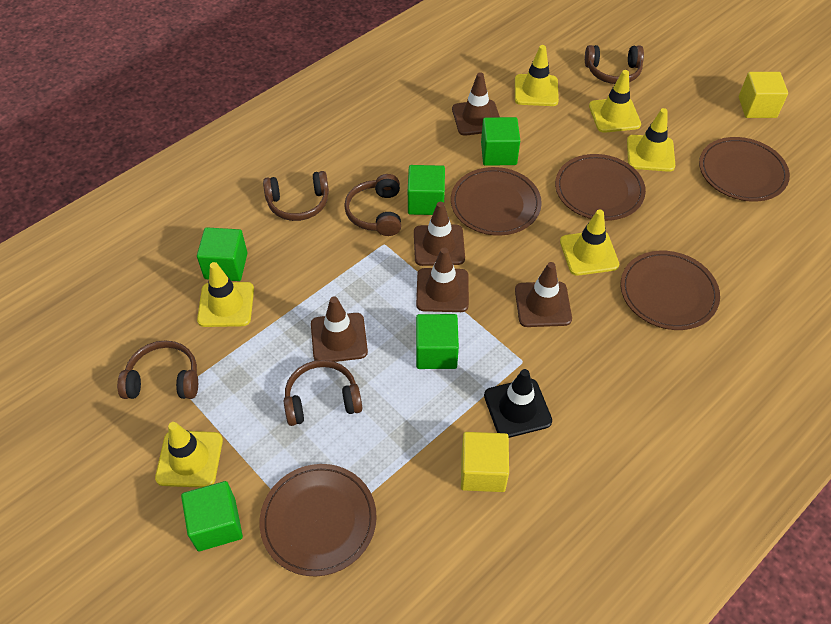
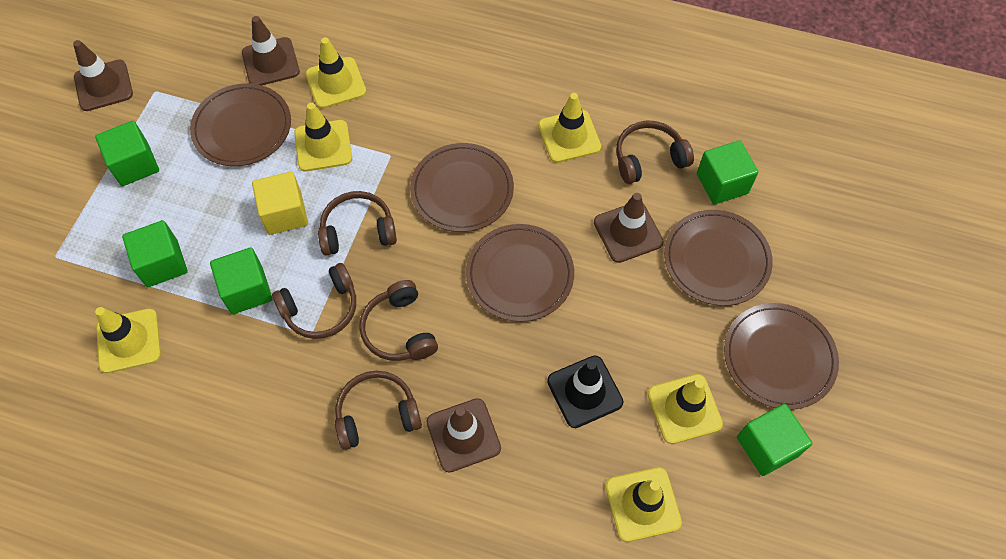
brown traffic cone: [311,297,368,362] [414,202,465,266] [416,247,469,312] [452,72,500,136] [515,262,572,327] = 5 -> [73,40,133,111] [242,16,300,85] [426,398,501,472] [594,193,663,263] = 4
yellow cube: [461,432,509,492] [739,72,788,118] = 2 -> [252,171,308,235] = 1

